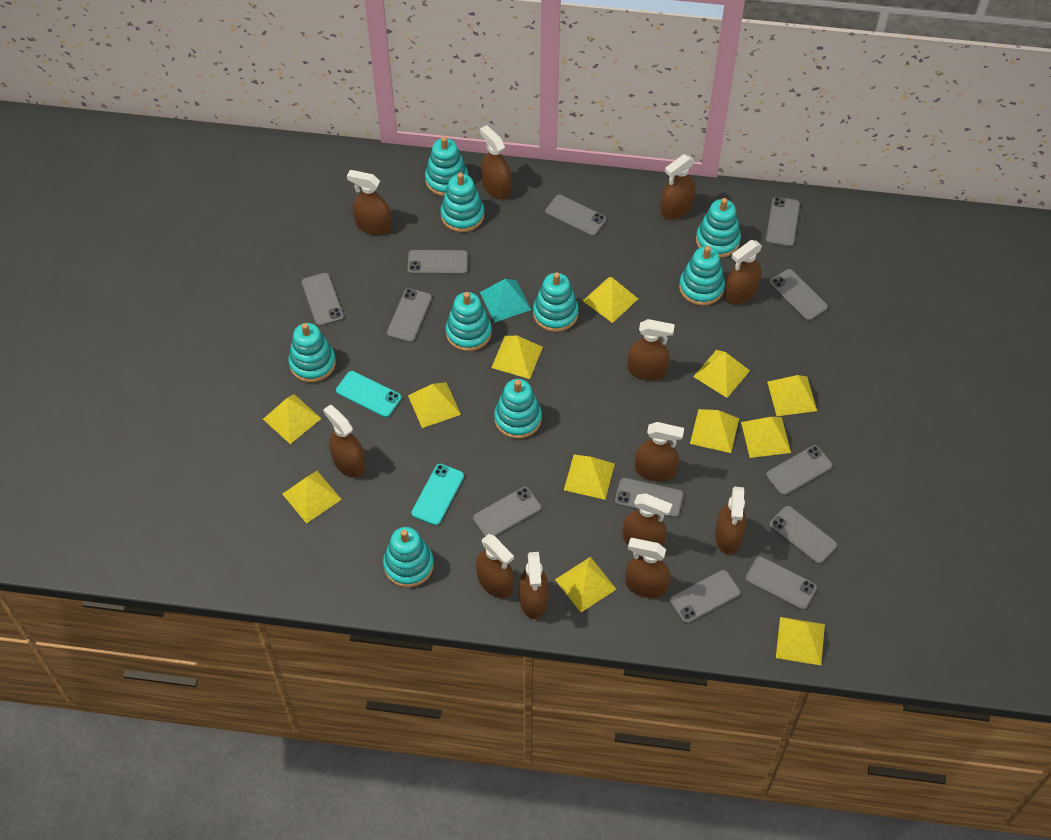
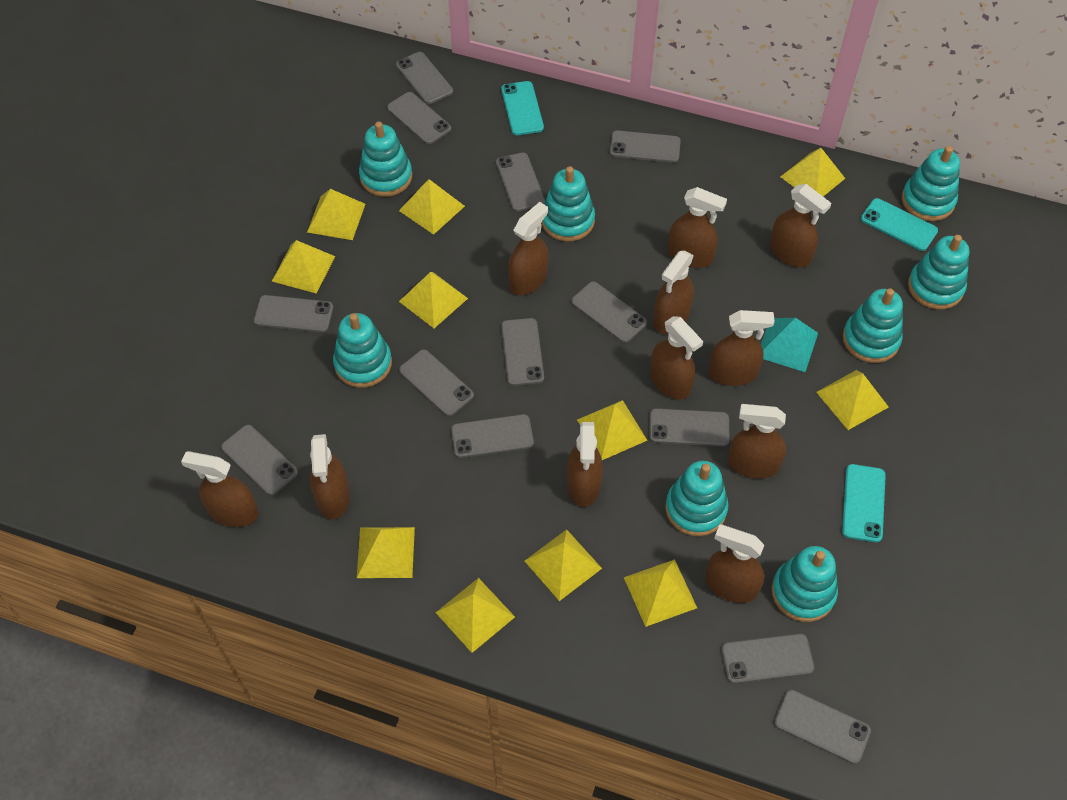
brown spray bottle: [323,405,365,478] [347,170,392,235] [476,534,514,598] [480,125,511,200] [519,552,549,619] [623,493,672,547] [625,538,670,598] [627,319,675,380] [635,422,684,482] [661,154,695,220] [715,487,746,554] [725,240,762,304] = 12 -> [181,451,258,527] [310,434,350,519] [508,202,549,295] [567,422,603,507] [650,316,703,400] [653,251,694,334] [668,187,727,268] [705,524,764,603] [708,310,775,386] [728,404,786,478] [770,184,831,267] = 11
grey phone: [302,273,344,326] [387,288,432,343] [408,250,468,275] [473,487,541,537] [545,195,606,236] [615,478,683,518] [670,570,740,623] [745,556,817,610] [766,197,800,247] [766,445,833,496] [769,506,837,564] [770,269,828,321] = 12 -> [221,425,298,495] [254,295,333,333] [387,92,451,144] [396,52,453,104] [399,350,474,416] [451,414,534,458] [496,152,545,212] [501,318,544,386] [571,281,647,343] [610,130,681,163] [649,408,730,446] [721,634,814,684] [774,690,871,764] = 13
turquoise phone: [336,371,401,417] [411,464,464,526] = 2 -> [501,81,544,135] [842,464,886,542] [861,198,938,251] = 3
turquoise stacking toy: [288,323,336,383] [383,527,434,588] [425,136,468,196] [440,172,485,232] [446,292,492,352] [494,379,542,439] [533,272,579,332] [679,246,725,306] [696,198,741,258] = 9 -> [333,313,392,388] [359,121,412,197] [541,166,595,242] [665,461,728,536] [772,546,838,622] [843,288,903,363] [902,146,960,221] [908,235,969,309] = 8
yellow pyramid: [263,394,322,444] [282,471,342,524] [408,382,461,428] [491,336,543,379] [555,557,617,612] [564,454,615,500] [583,277,638,323] [690,409,739,453] [693,350,750,398] [741,417,791,458] [767,375,817,416] [776,617,825,665] = 12 -> [272,240,335,294] [307,189,365,240] [357,527,415,578] [399,179,465,235] [399,272,468,328] [435,578,515,653] [525,529,602,601] [577,400,648,460] [624,559,697,627] [780,148,846,196] [816,370,888,430] = 11

